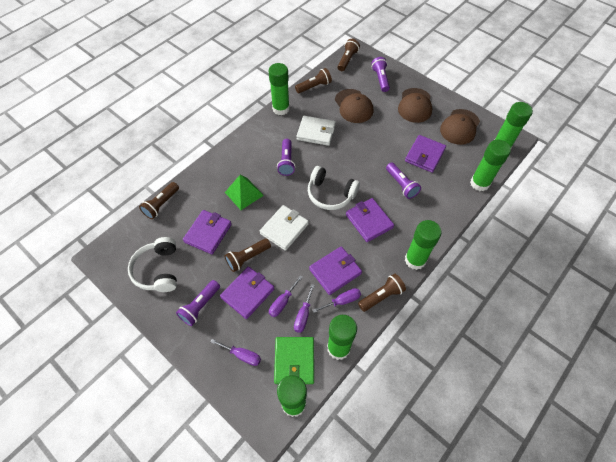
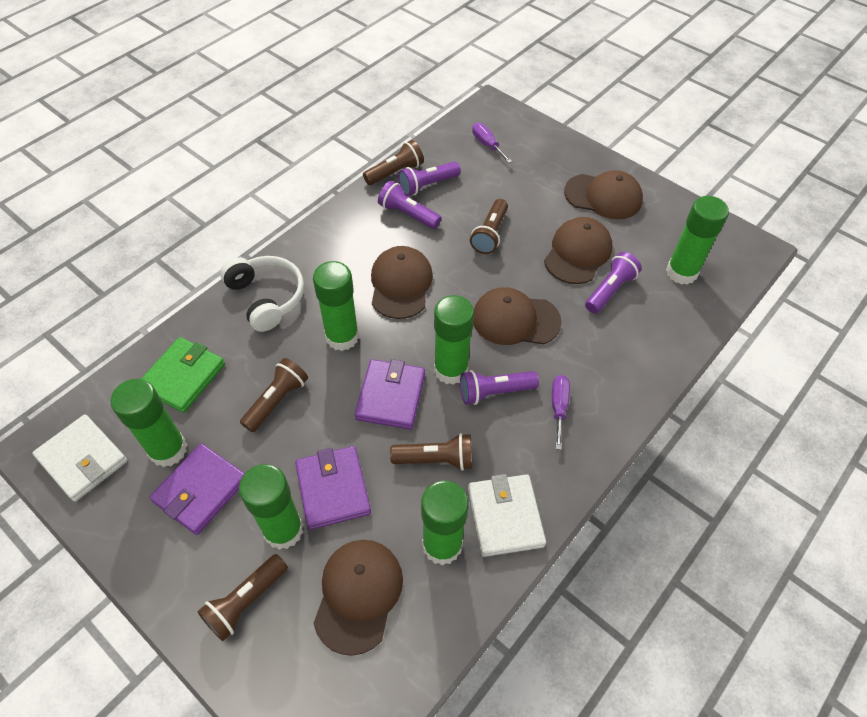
brown cap: [335,89,373,123] [398,88,432,123] [440,109,480,145] = 3 -> [313,540,403,656] [371,246,433,319] [473,287,562,345] [544,217,612,284] [564,170,643,219] = 5
green pyramid: [225,175,264,210] = 1 -> none = 0
purple screwdriver: [211,339,261,366] [269,275,303,317] [294,284,315,333] [313,288,361,313] = 4 -> [472,123,512,163] [552,375,570,450] = 2
purple wallet: [183,210,232,254] [220,267,274,319] [309,246,362,295] [346,198,394,242] [405,135,446,173] = 5 -> [150,443,245,535] [295,446,371,530] [355,359,425,429] = 3
white headphones: [128,237,177,292] [308,166,360,210] = 2 -> [220,256,304,332] = 1

